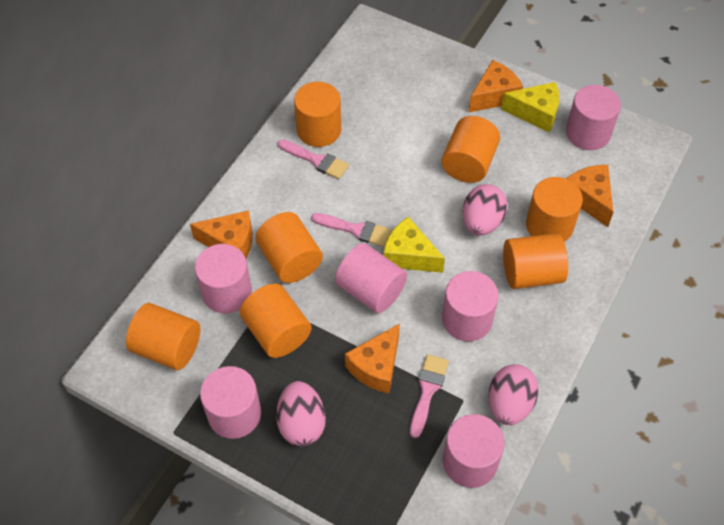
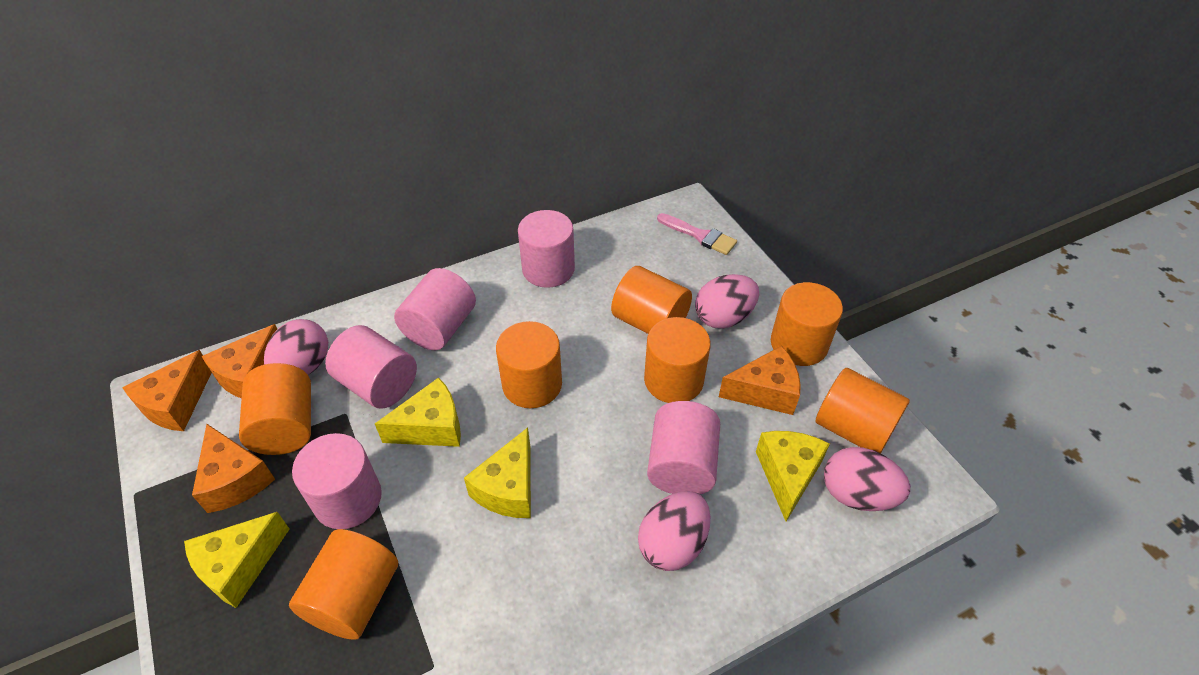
pink brush: [278,139,349,179] [311,213,391,247] [410,354,449,438] = 3 -> [657,213,737,255] = 1
pink cylinder: [195,244,252,313] [200,366,261,439] [335,243,407,313] [442,271,499,342] [443,414,504,488] [566,85,621,150] = 6 -> [292,433,382,529] [325,325,417,408] [394,268,476,350] [518,210,575,288] [647,401,720,494] = 5
pink egg: [276,381,326,446] [463,184,507,235] [489,364,539,425] = 3 -> [264,319,328,375] [638,491,710,571] [695,274,759,329] [824,447,910,511] = 4
yellow cheese: [383,217,445,273] [501,82,559,132] = 2 -> [184,512,289,608] [375,377,461,447] [464,427,531,518] [756,431,830,521] = 4

